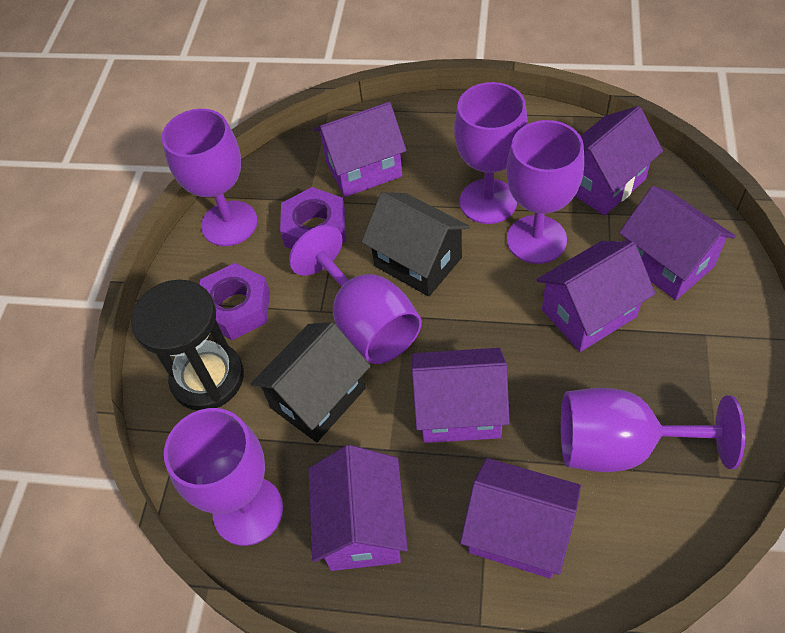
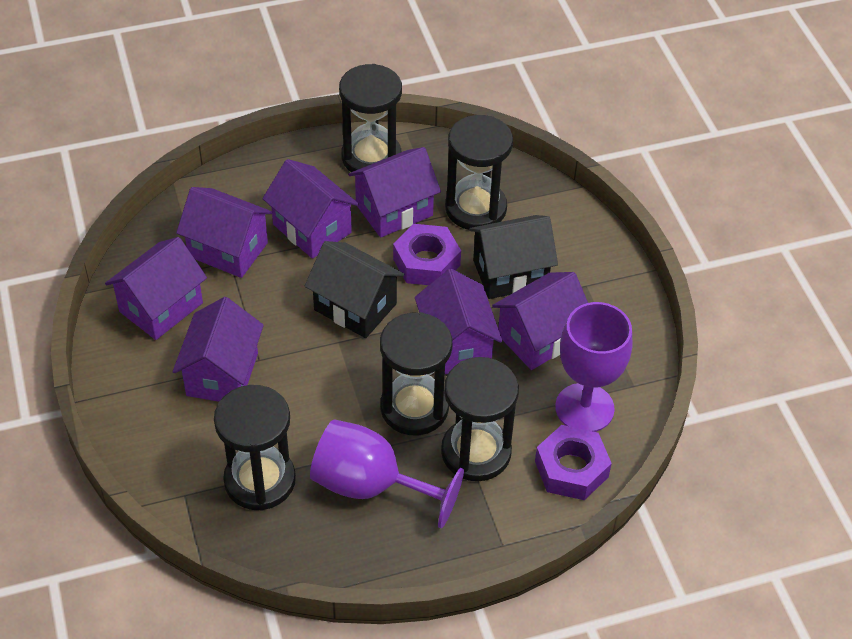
black hourglass: [131,279,244,410] = 1 -> [214,385,296,511] [339,64,402,172] [380,312,452,435] [441,357,519,481] [445,115,513,230] = 5
purple goblet: [162,109,258,246] [164,408,283,546] [289,225,422,364] [454,82,528,224] [506,120,584,264] [561,388,745,472] = 6 -> [310,419,464,529] [555,302,632,432] = 2

